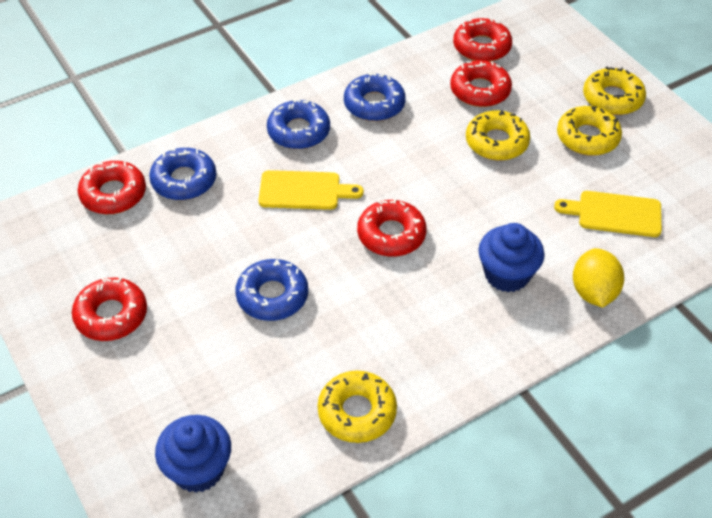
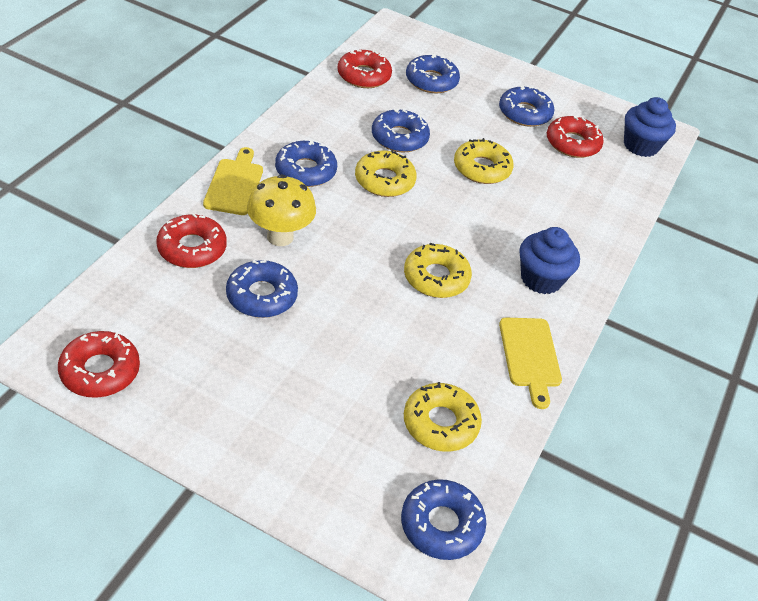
blue donut: [149,148,217,200] [235,259,308,321] [267,99,330,149] [344,72,406,121] = 4 -> [226,260,298,318] [275,141,337,187] [372,109,430,153] [401,479,486,560] [406,54,460,93] [499,86,554,127] = 6
red donut: [72,277,147,341] [78,161,146,214] [357,199,427,257] [450,60,512,107] [453,18,512,62] = 5 -> [58,331,140,398] [156,213,227,268] [338,50,392,88] [547,116,604,158] = 4
yellow lemon: [573,248,624,308] = 1 -> none = 0
yellow mushroom: none = 0 -> [247,174,316,246] = 1

